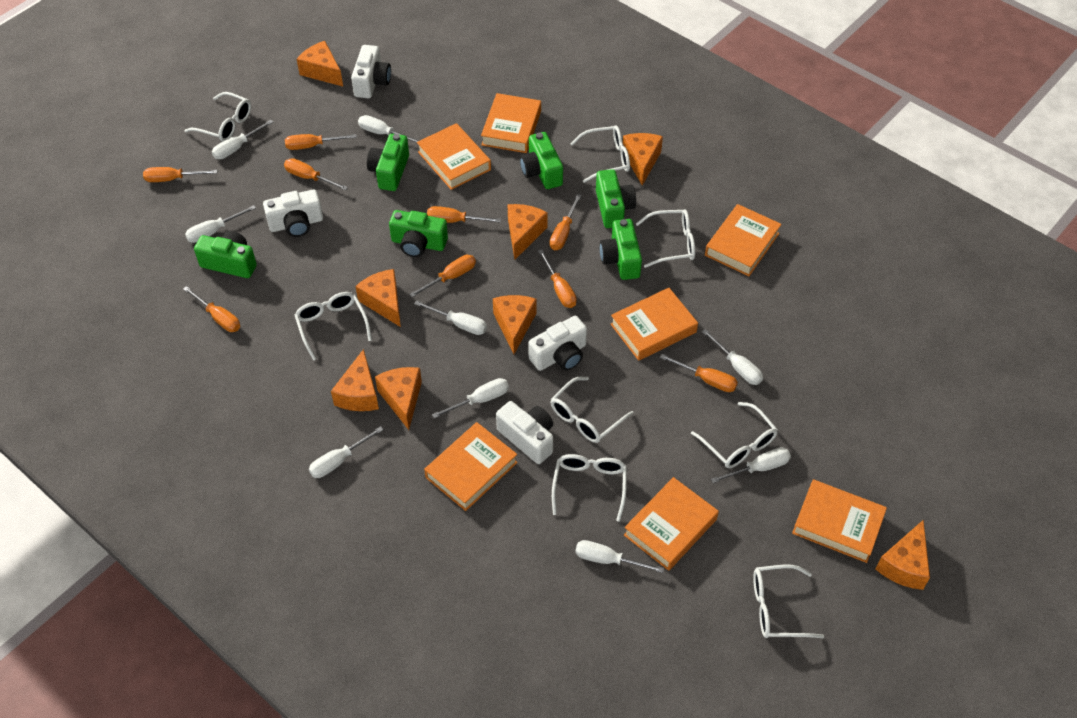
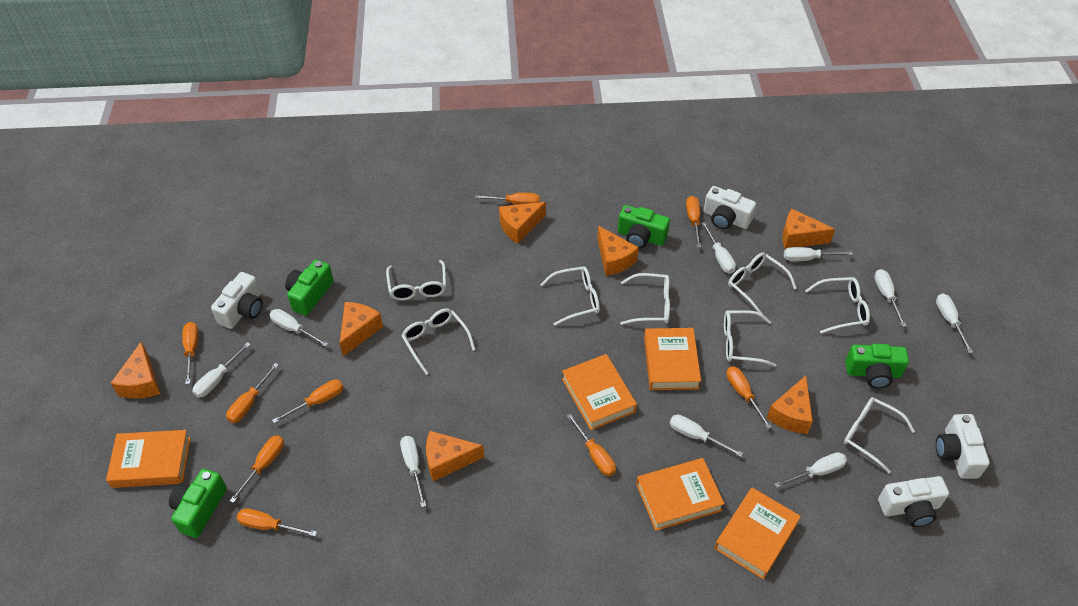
green camera: [194,231,257,278] [367,134,409,191] [389,210,448,257] [520,132,563,189] [596,169,636,228] [600,219,642,280] = 6 -> [169,469,227,538] [285,260,334,316] [618,205,670,248] [845,344,909,388] = 4
orange book: [417,123,491,190] [424,422,518,511] [481,93,541,153] [611,288,698,361] [624,477,719,571] [705,204,782,276] [792,479,887,563] = 7 -> [106,430,191,488] [562,354,637,430] [636,458,725,531] [644,328,701,390] [714,487,801,579] = 5
orange cheese: [297,41,343,86] [331,349,379,411] [355,269,401,327] [375,367,422,430] [493,295,536,354] [508,204,548,260] [623,133,663,186] [876,520,930,590] = 8 -> [111,342,160,399] [340,302,383,356] [426,431,484,481] [499,202,546,244] [597,226,639,276] [767,376,813,434] [782,209,835,249] = 7

